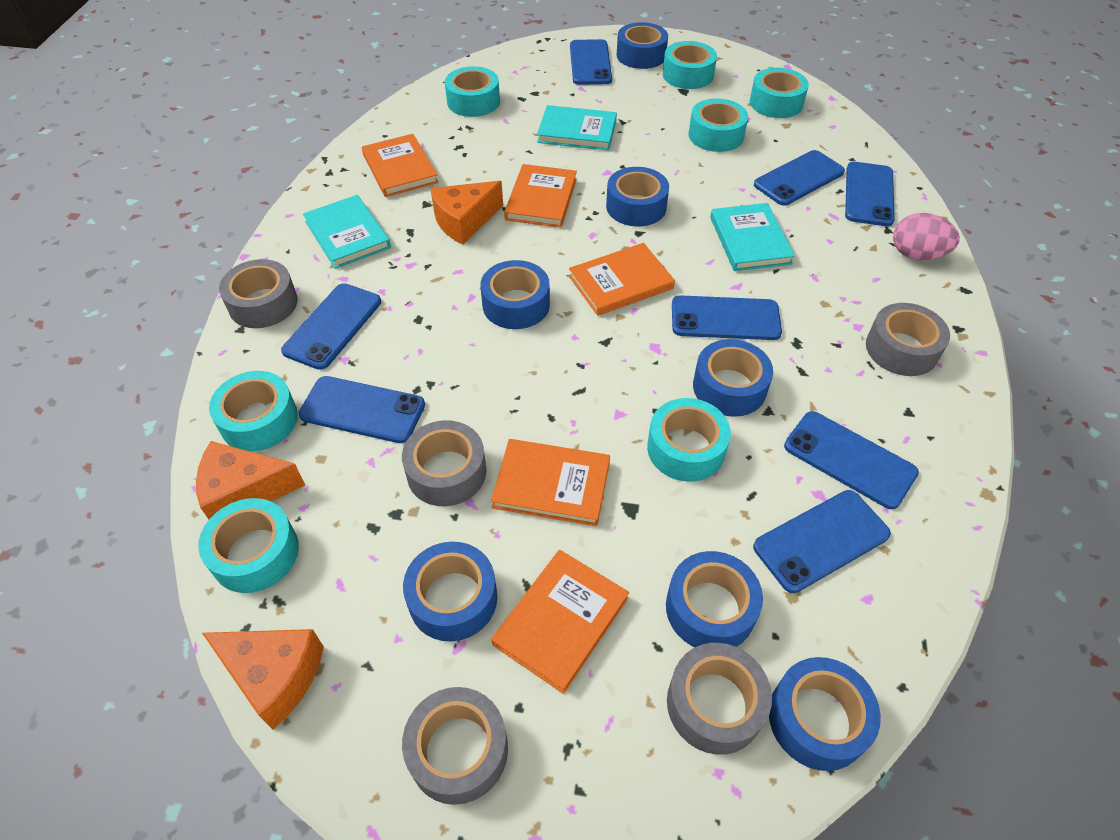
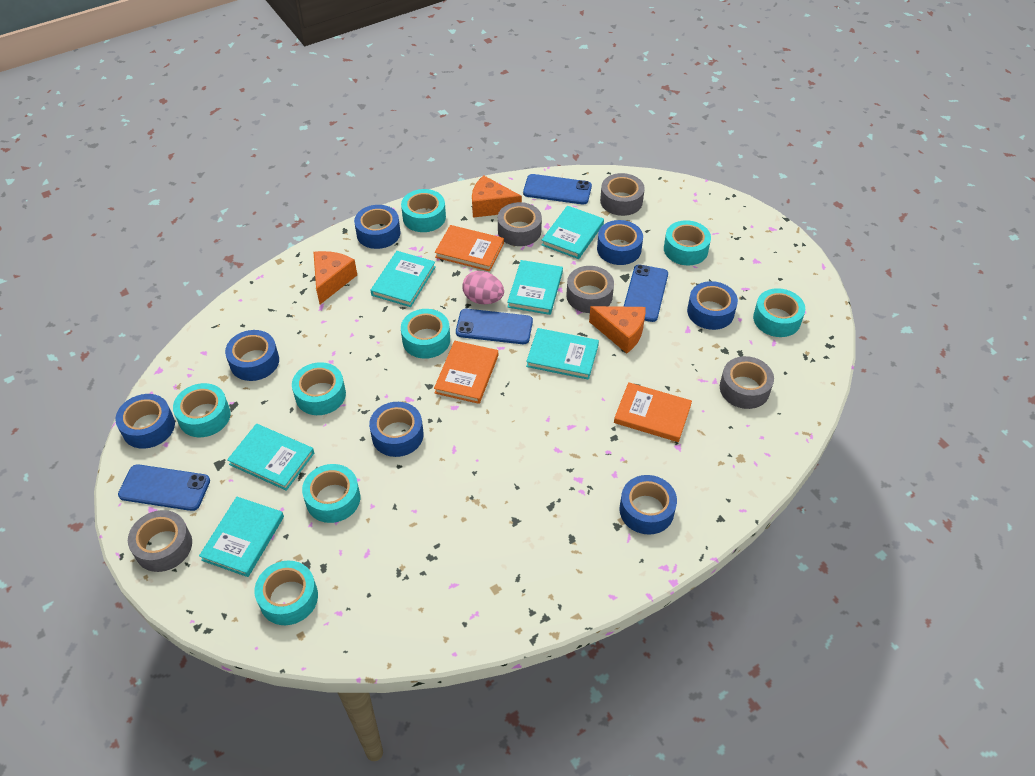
blue phone: [281,283,381,370] [299,376,425,443] [570,39,612,85] [672,295,782,340] [753,490,891,593] [754,150,845,206] [784,411,919,509] [845,162,895,226] = 8 -> [118,464,210,511] [456,309,533,344] [523,174,592,205] [623,264,668,322] = 4
orange book: [362,134,438,197] [491,439,610,526] [491,550,629,694] [504,164,577,228] [569,243,675,316] = 5 -> [434,341,498,404] [435,225,504,271] [614,382,692,442] = 3
turquoise book: [303,195,391,269] [537,105,617,150] [710,203,795,271] = 3 -> [199,497,284,577] [227,424,314,491] [370,251,436,307] [507,260,563,315] [526,328,599,380] [542,206,604,259] = 6
turquoise tape: [198,498,299,593] [209,371,298,451] [445,66,500,117] [647,398,731,482] [663,41,717,89] [688,99,748,152] [750,68,809,118] = 7 -> [173,383,231,437] [254,561,318,625] [292,362,346,415] [302,464,360,523] [401,189,446,232] [401,309,450,359] [664,220,711,265] [753,288,805,337] = 8

